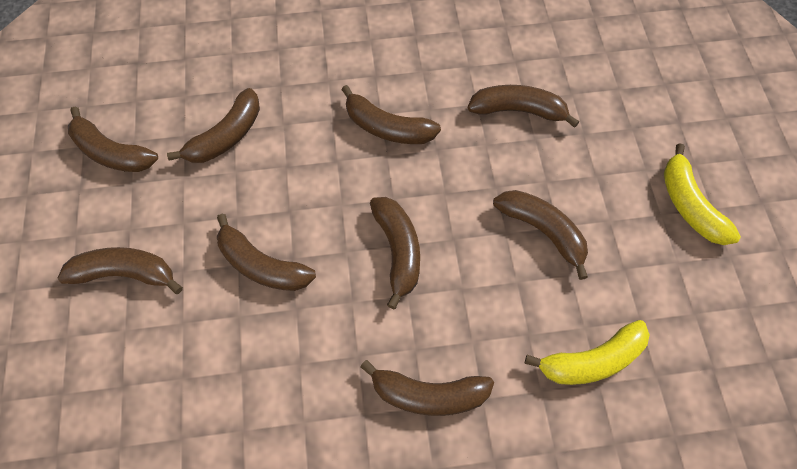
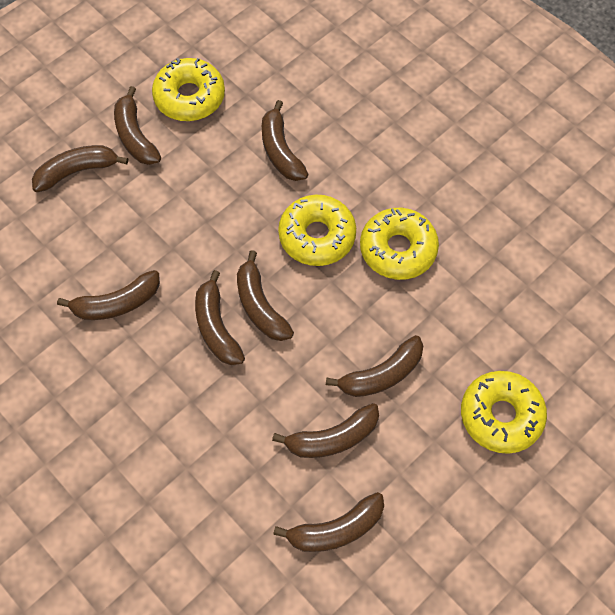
yellow banana: [525,320,650,385] [664,143,741,245] = 2 -> none = 0
yellow donut: none = 0 -> [152,58,225,121] [278,195,356,266] [360,208,439,280] [461,371,547,454] = 4

